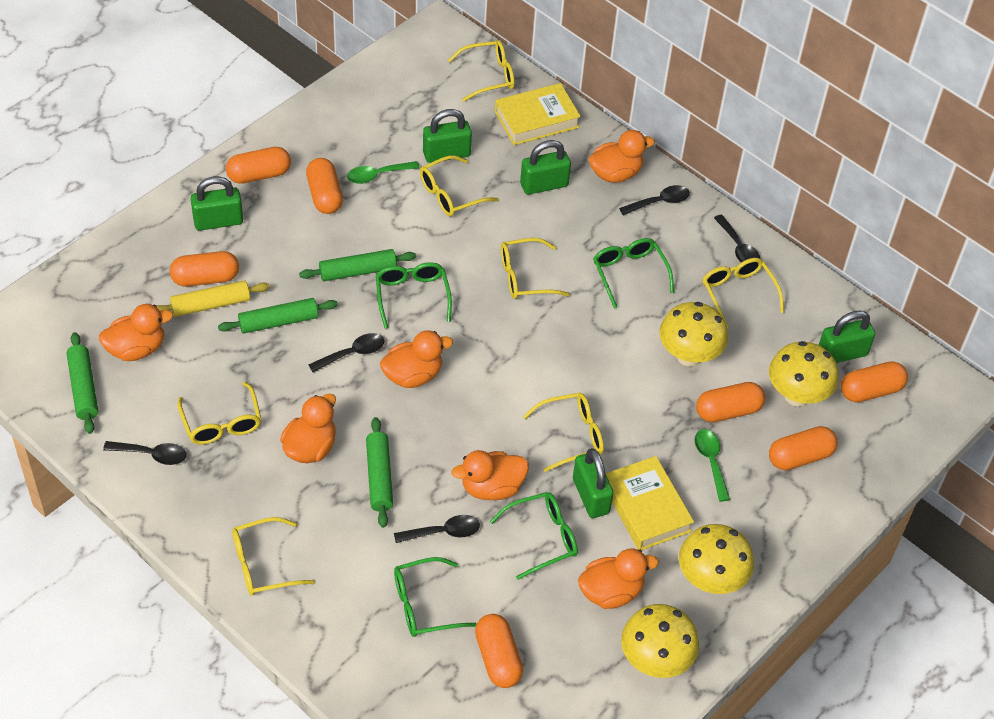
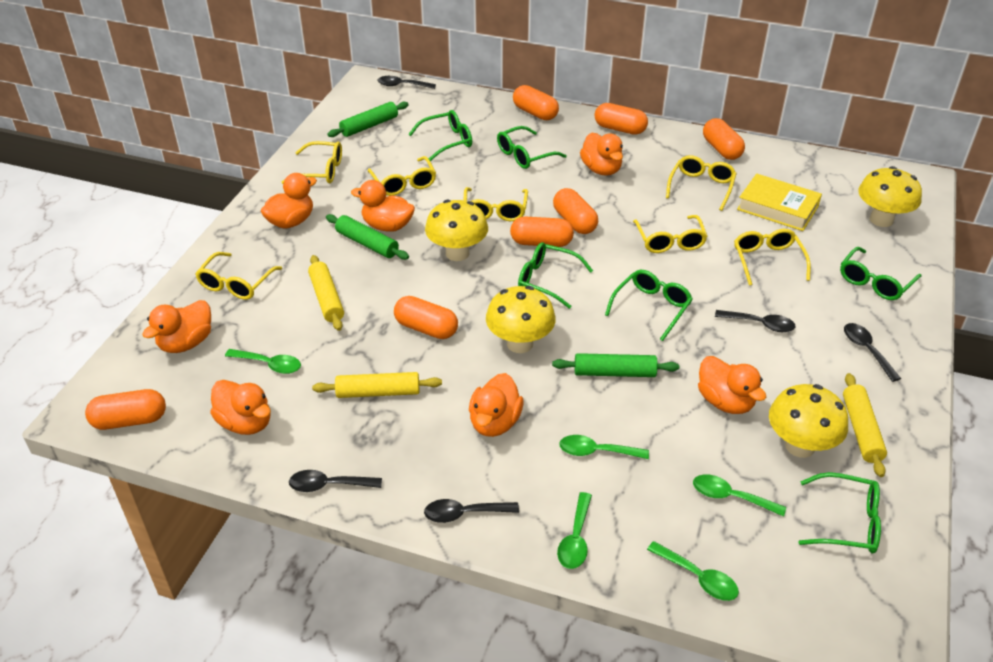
green glasses: [376,262,452,328] [394,557,477,637] [490,492,578,580] [593,238,674,309] = 4 -> [409,110,472,161] [497,126,567,169] [518,242,593,309] [605,270,693,341] [798,472,881,553] [840,247,921,300] = 6
green padlock: [191,176,243,231] [423,109,472,163] [520,140,571,195] [573,448,613,518] [819,310,875,363] = 5 -> none = 0
green rolling pin: [67,332,98,434] [218,298,338,334] [299,249,416,281] [366,417,393,528] = 4 -> [326,214,409,260] [328,102,409,137] [552,353,679,377] = 3
green spoon: [347,161,420,184] [695,429,730,502] = 2 -> [225,349,301,374] [557,492,592,569] [559,435,649,459] [647,541,739,601] [693,474,786,517] = 5
orange duck: [99,304,173,361] [280,394,336,463] [380,330,453,388] [451,450,529,500] [578,548,659,609] [588,130,655,183] = 6 -> [142,300,211,353] [210,380,271,435] [261,173,317,228] [351,180,415,232] [469,373,524,437] [580,132,623,176] [698,356,766,414] = 7
yellow book: [495,83,581,145] [605,456,694,550] = 2 -> [737,174,822,231] = 1
yellow rolling pin: [156,280,270,317] = 1 -> [308,255,344,331] [312,372,442,398] [843,373,887,477] = 3

